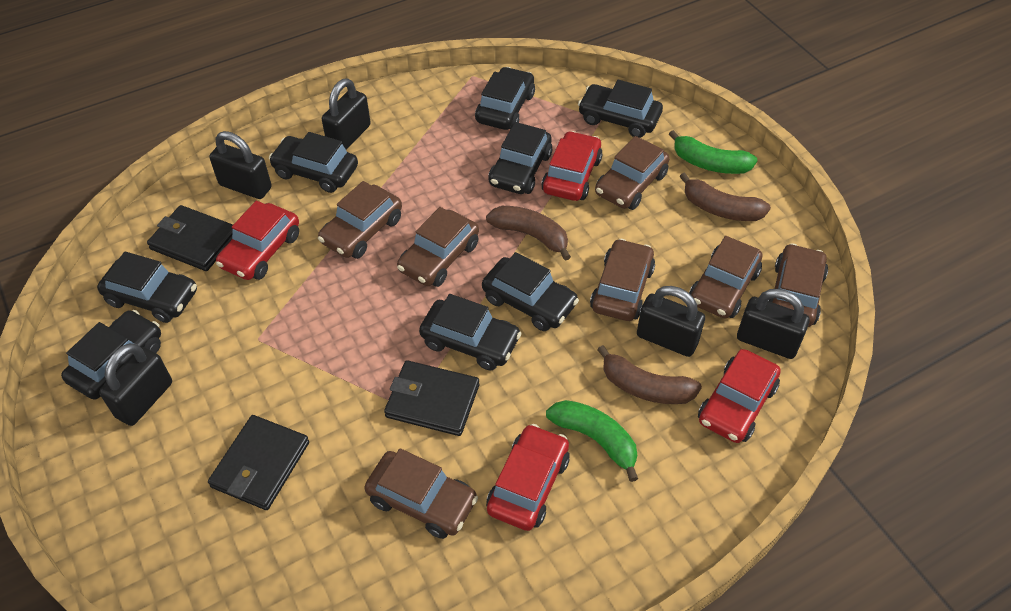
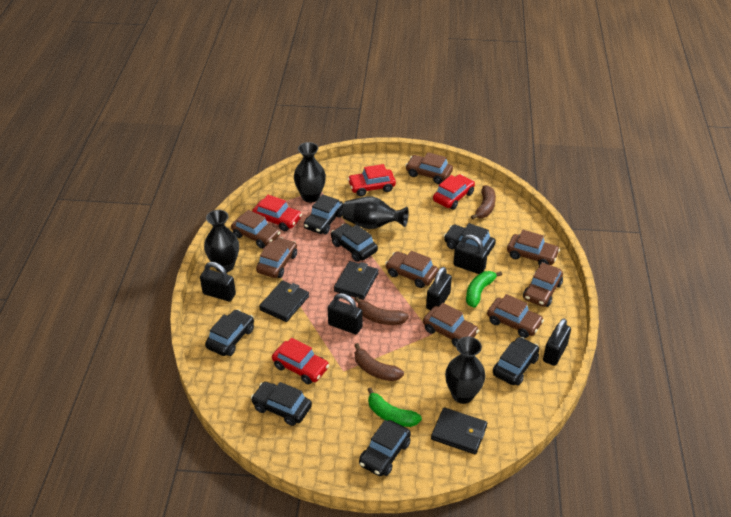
black car: [61,310,161,400] [97,252,197,323] [269,132,358,193] [419,294,522,370] [475,67,535,130] [482,252,579,331] [488,122,552,194] [578,80,663,138] = 8 -> [205,309,254,356] [251,382,312,426] [304,194,343,234] [331,224,378,262] [359,420,411,476] [444,223,496,256] [493,337,539,386] = 7
black vase: none = 0 -> [204,210,239,273] [294,142,326,203] [342,197,409,229] [445,337,485,404] = 4
brown car: [318,181,402,259] [364,448,478,539] [397,207,479,287] [590,239,655,321] [595,136,670,210] [689,236,762,318] [768,243,828,327] = 7 -> [231,210,281,248] [256,237,297,278] [385,251,438,288] [405,152,453,184] [423,303,479,347] [487,294,544,338] [507,230,560,266] [523,262,563,307] = 8

